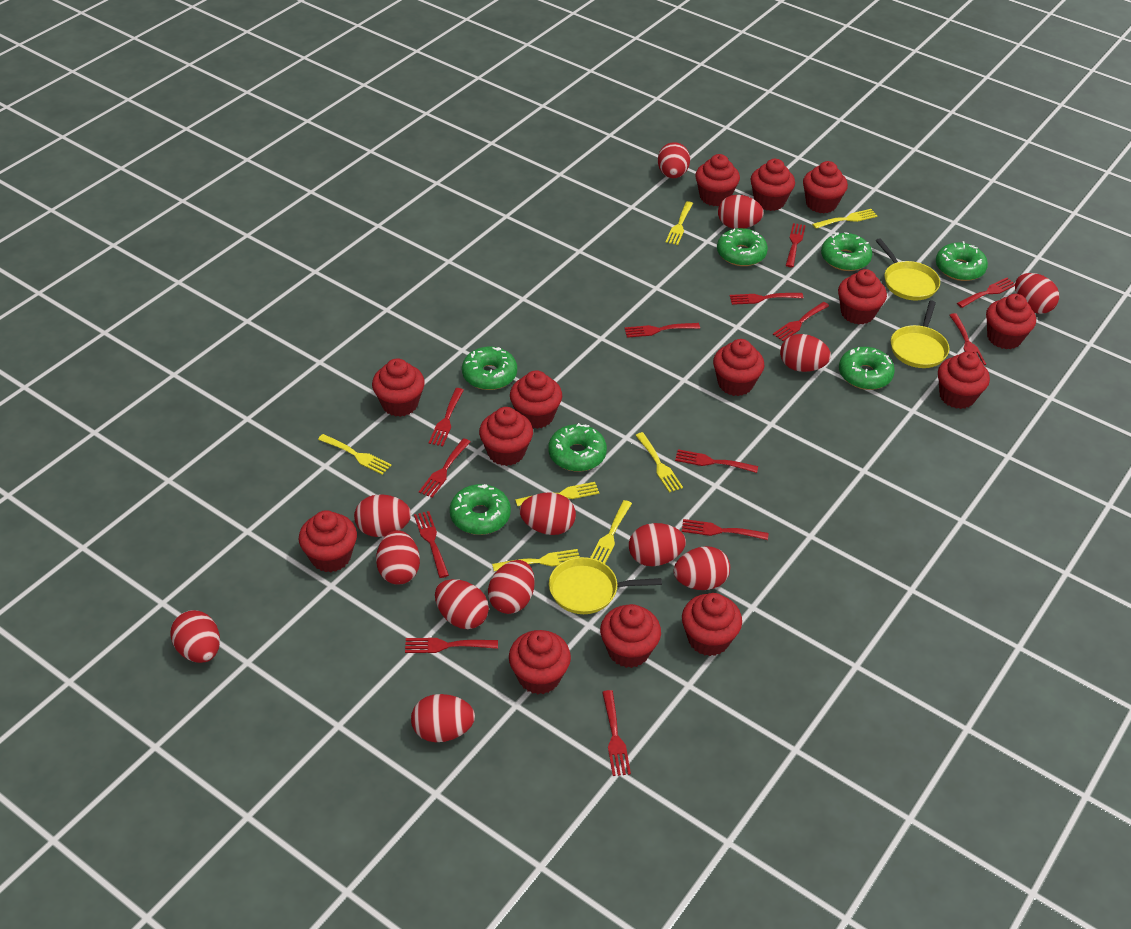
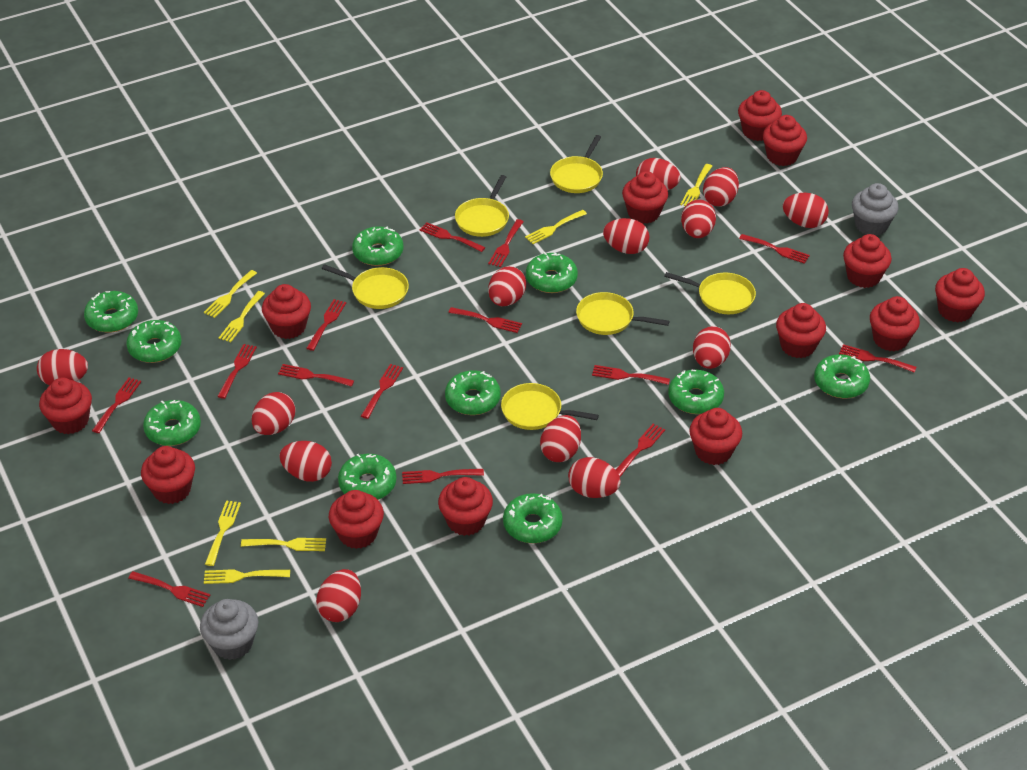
green donut: [450,484,511,535] [462,347,517,390] [548,423,607,472] [717,228,768,266] [821,232,872,271] [839,347,895,390] [936,241,988,281] = 7 -> [84,291,138,333] [126,320,181,363] [143,400,201,446] [338,454,397,500] [352,226,403,266] [445,371,501,415] [503,493,563,543] [526,252,578,293] [668,370,724,414] [814,354,870,399] = 10
grey cupcake: none = 0 -> [200,599,258,660] [852,183,898,235] = 2
red cupcake: [299,510,357,572] [372,358,425,417] [479,407,533,466] [509,630,571,694] [510,370,562,429] [600,604,661,668] [682,593,742,656] [695,154,740,206] [713,339,764,396] [750,159,795,211] [803,161,848,213] [838,269,887,324] [938,352,990,409] [986,294,1036,349] = 14 -> [39,378,92,434] [141,446,195,504] [262,284,311,339] [329,490,384,549] [438,477,493,536] [622,171,668,224] [689,408,742,465] [738,90,782,141] [763,115,807,166] [776,303,826,358] [843,234,892,288] [870,296,920,351] [935,268,985,323] = 13
red fork: [405,638,498,653] [414,511,449,578] [419,438,470,498] [429,388,464,446] [602,690,631,776] [624,323,700,338] [675,449,758,473] [682,519,768,540] [730,293,804,305] [773,302,829,341] [786,223,806,267] [950,313,986,365] [957,278,1015,308] = 13 -> [92,378,141,433] [128,571,210,607] [217,344,257,399] [278,364,354,387] [306,299,346,351] [361,364,403,419] [402,469,484,484] [420,222,485,252] [448,307,522,333] [488,219,524,267] [592,365,670,385] [616,424,665,477] [739,234,810,264] [839,344,916,373] = 14
yellow pan: [549,557,662,614] [876,238,940,300] [891,300,949,368] = 3 -> [321,264,409,309] [455,175,509,237] [501,383,599,430] [550,135,603,193] [576,292,669,335] [664,272,756,314] = 6

